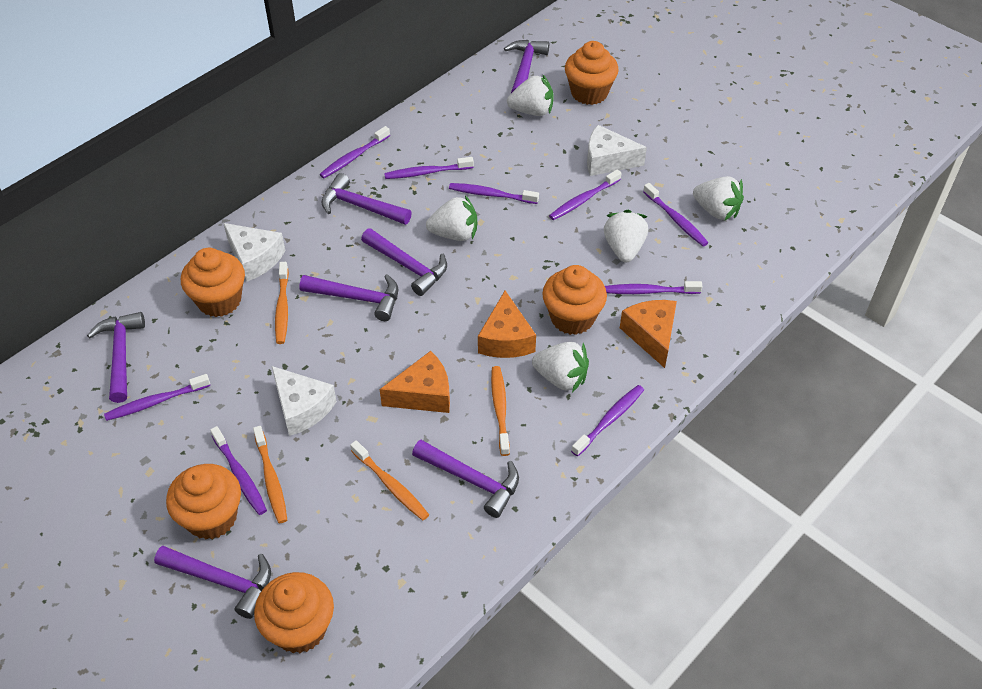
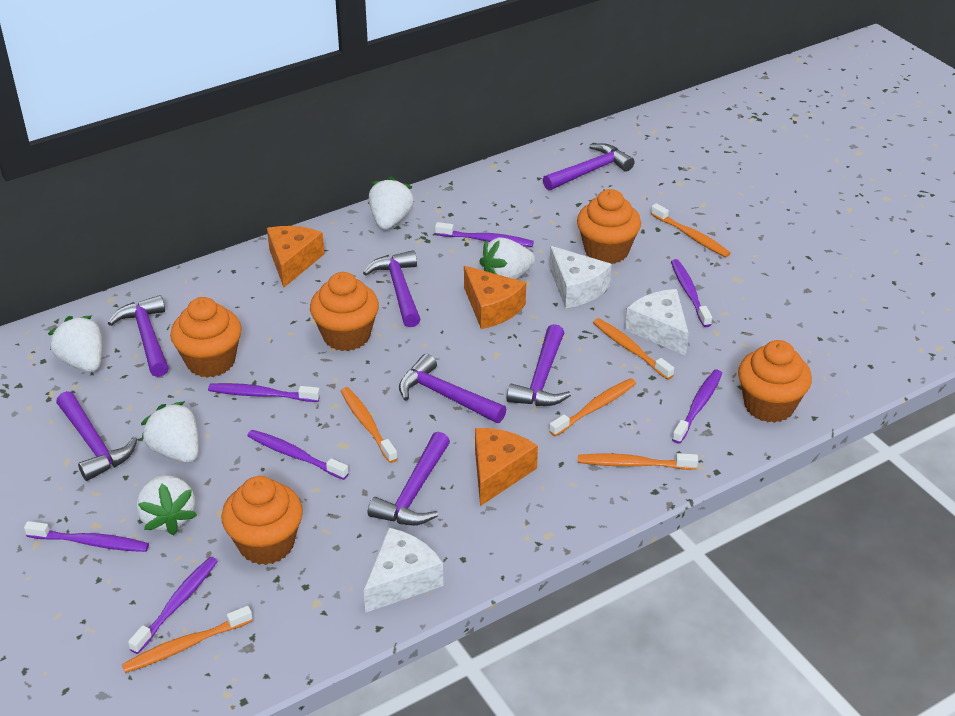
orange toothbrush: [253,426,287,523] [275,262,289,344] [350,440,429,520] [491,366,510,456] = 4 -> [122,606,253,673] [341,387,398,463] [549,378,636,436] [578,453,698,470] [593,318,674,380] [651,203,731,257] = 6
purple toothbrush: [104,374,210,421] [210,426,267,515] [320,126,390,178] [384,157,474,179] [449,183,539,204] [549,169,621,220] [571,385,644,457] [605,281,703,294] [643,183,708,246] = 9 -> [24,521,149,552] [128,557,218,654] [208,383,320,402] [247,430,349,480] [435,222,534,247] [671,259,712,327] [672,370,722,444] = 7

